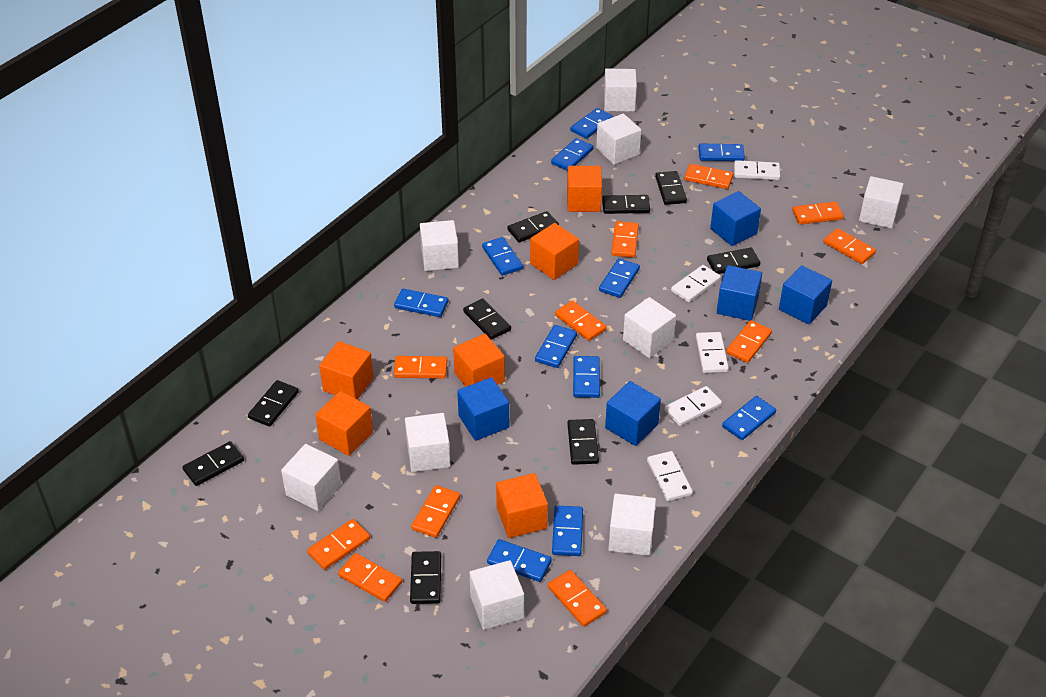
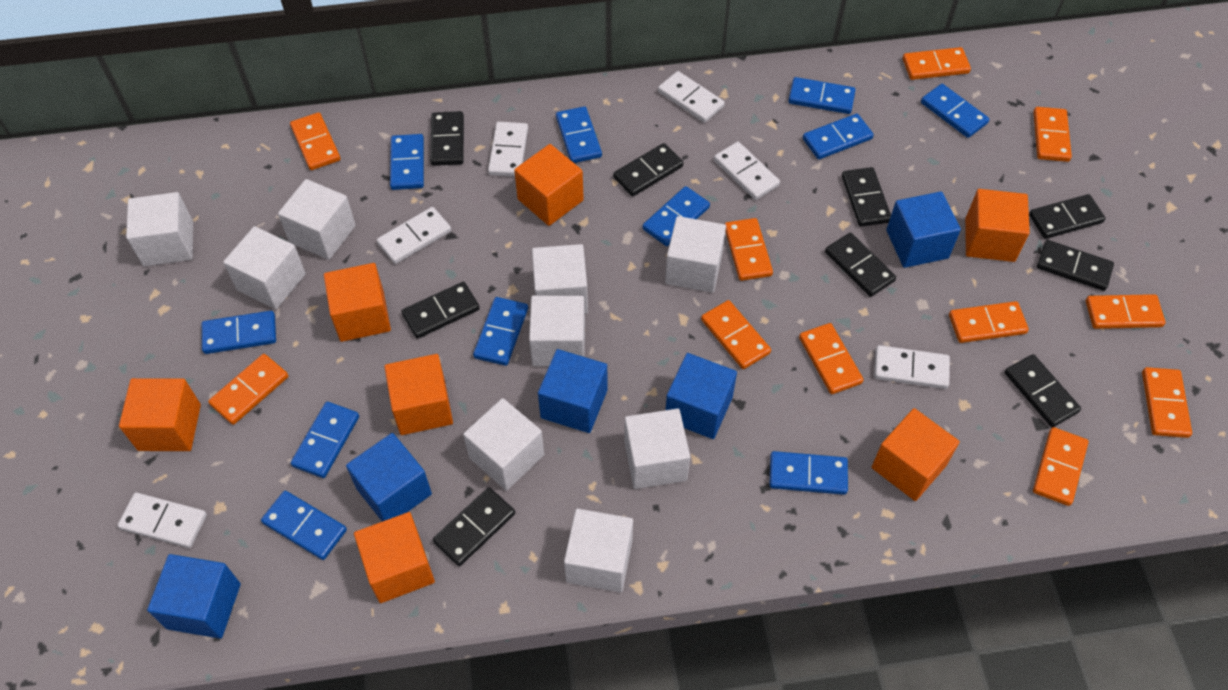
orange cube: [315,391,373,456] [319,341,374,400] [453,334,505,387] [496,473,548,538] [530,223,579,280] [567,166,602,212] = 6 -> [119,378,201,451] [324,263,391,342] [354,512,435,603] [384,354,453,435] [514,144,584,226] [871,408,960,501] [965,189,1030,262] = 7
white domino: [647,451,693,501] [664,386,722,426] [671,265,721,302] [696,332,729,373] [734,160,780,180] = 5 -> [118,493,207,548] [377,207,451,264] [488,122,528,177] [658,71,725,123] [714,142,780,200] [874,345,950,389] = 6

